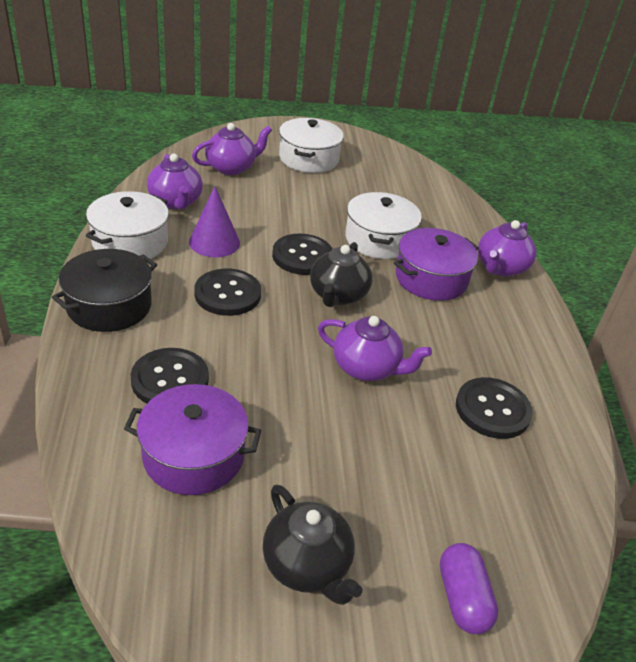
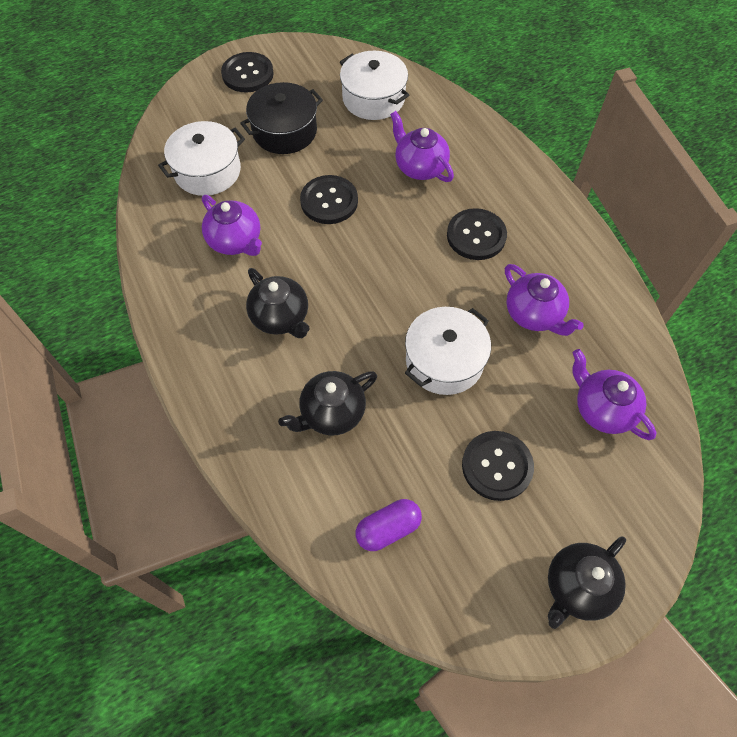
black teapot: [263,484,362,605] [310,242,373,307] = 2 -> [246,268,310,338] [278,371,377,435] [548,537,626,629] = 3
purple cone: [189,186,240,257] = 1 -> none = 0
purple pot: [124,384,261,495] [394,228,479,301] = 2 -> none = 0

